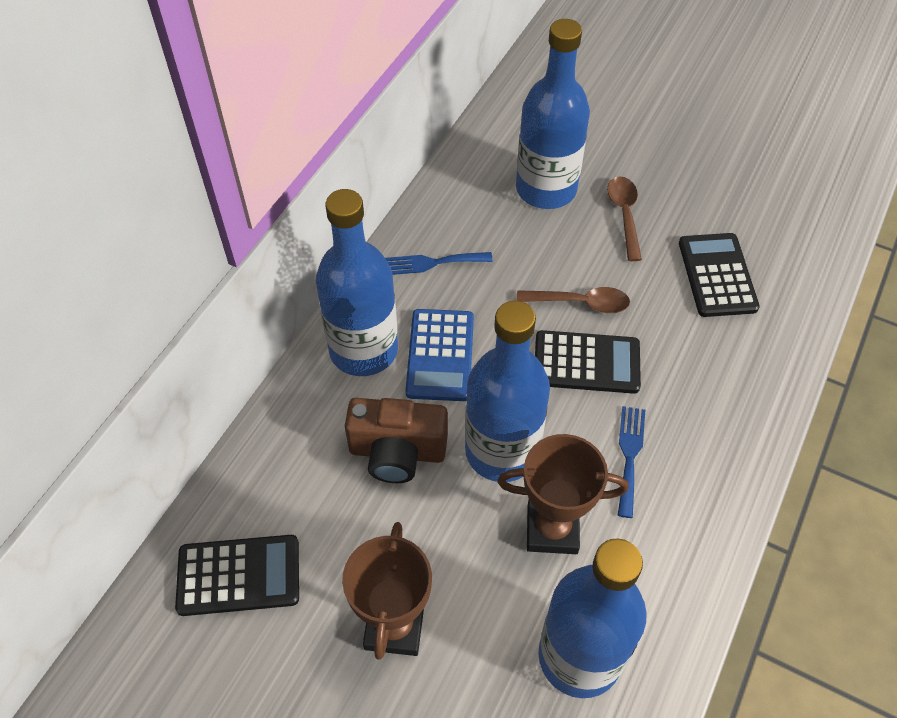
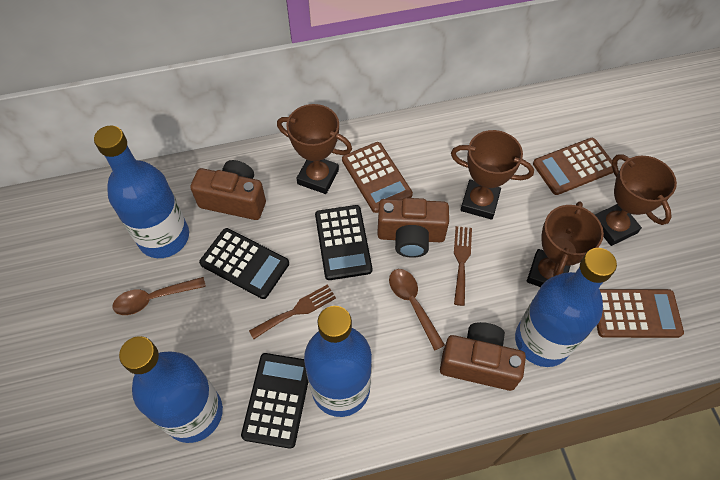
blue calculator: [405,309,474,401] = 1 -> none = 0
blue fork: [385,252,493,275] [618,406,645,518] = 2 -> none = 0
brown calculator: none = 0 -> [342,142,413,213] [533,138,614,195] [597,289,684,338] = 3
brown camera: [345,398,448,483] = 1 -> [190,160,266,220] [377,198,449,258] [440,322,526,391] = 3
brown fork: none = 0 -> [249,284,336,339] [454,226,472,306] = 2
brown trophy: [342,522,432,660] [497,434,628,554] = 2 -> [277,104,352,194] [451,130,534,220] [527,201,604,287] [595,154,677,246] = 4

